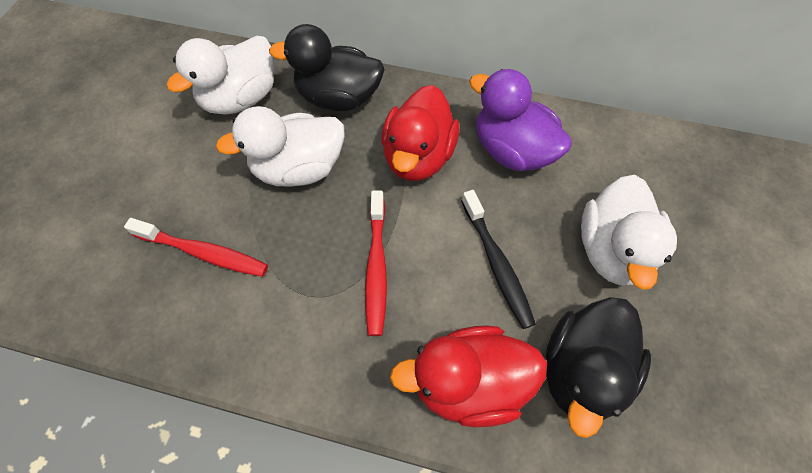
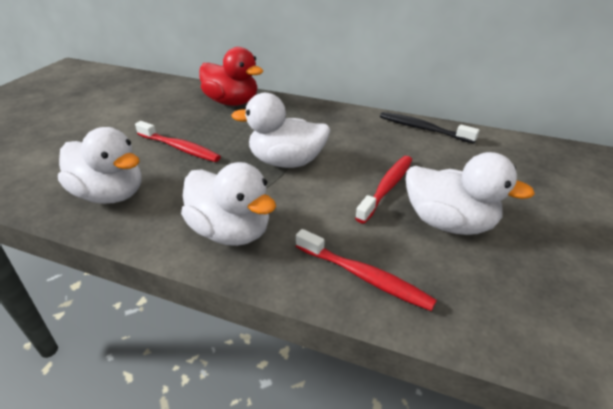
black duck: [269,24,384,111] [546,297,651,438] = 2 -> none = 0
purple duck: [469,69,572,171] = 1 -> none = 0
red duck: [381,85,459,181] [390,326,547,427] = 2 -> [199,47,263,106] = 1
red toothbrush: [124,218,268,277] [365,190,387,336] = 2 -> [135,121,221,162] [296,229,437,311] [355,156,412,223] = 3
white duck: [166,36,274,115] [216,106,345,187] [581,175,677,290] = 3 -> [58,127,141,204] [181,162,276,246] [231,93,331,168] [406,152,535,235] = 4

